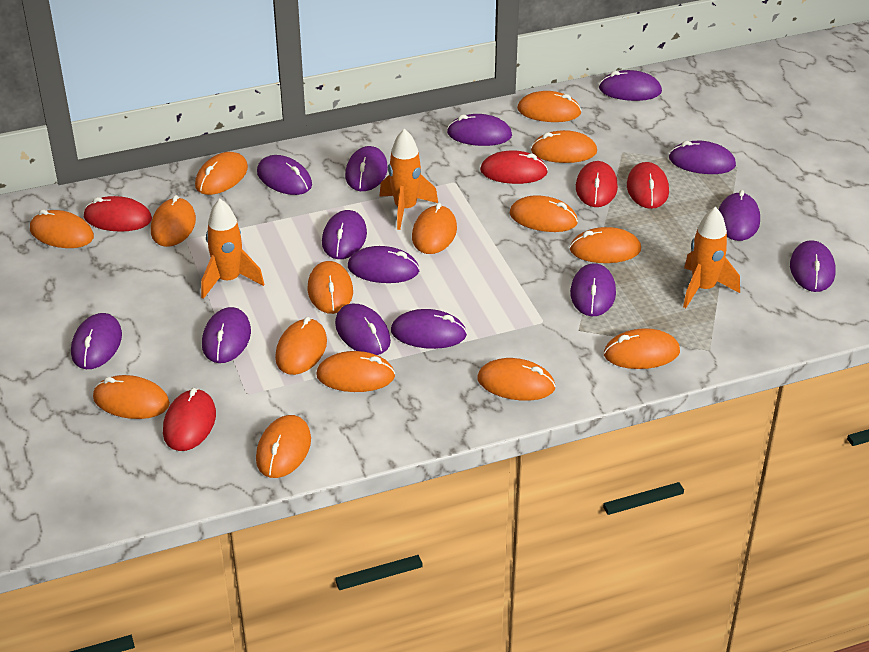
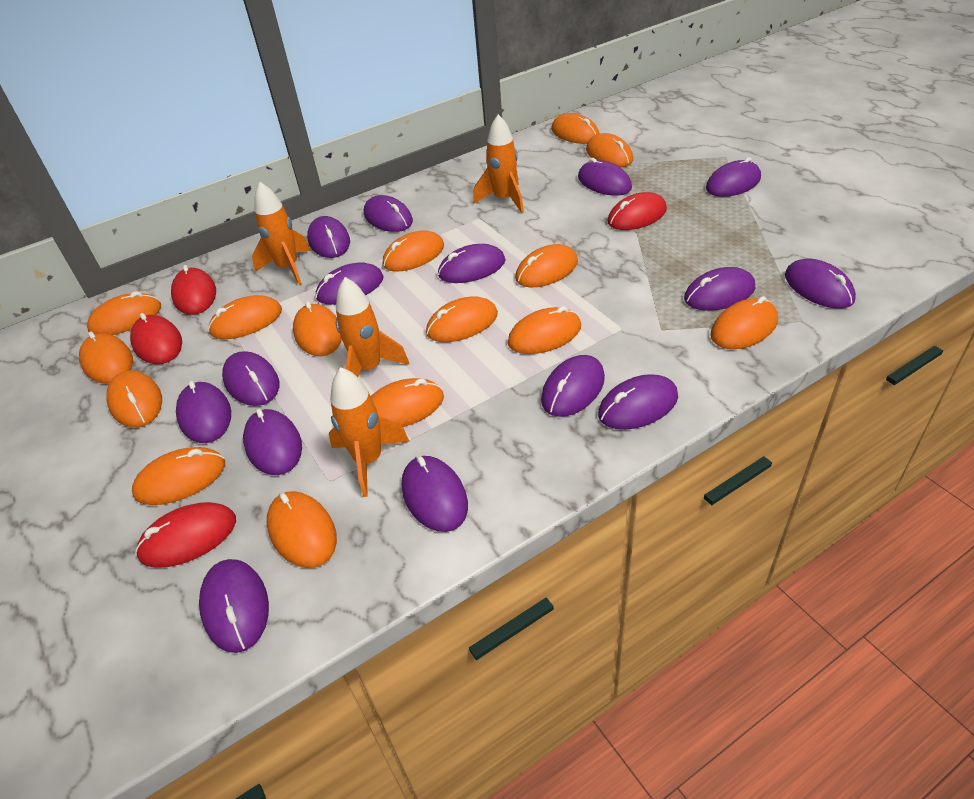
orange rocket: [201,199,264,299] [379,128,438,230] [683,207,740,308] = 3 -> [252,182,311,285] [329,367,410,497] [336,277,409,377] [473,114,524,213] = 4
purple mouse: [71,313,122,369] [202,307,251,363] [257,155,312,195] [322,210,367,259] [335,304,391,355] [345,146,388,191] [348,246,420,283] [391,309,467,349] [447,114,512,146] [570,263,616,316] [599,70,662,101] [669,141,736,174] [719,190,760,241] [790,240,836,292] = 14 -> [176,381,231,443] [199,559,269,653] [222,351,279,406] [243,409,302,475] [307,216,350,258] [316,262,384,305] [364,195,413,232] [402,456,468,532] [438,244,506,283] [541,355,605,417] [578,158,632,196] [598,374,678,430] [684,267,755,311] [706,157,761,197] [785,258,856,309] = 15
red mouse: [84,196,152,232] [163,388,216,451] [480,150,548,184] [576,161,618,207] [627,162,669,209] = 5 -> [130,313,182,364] [135,502,236,568] [171,265,216,315] [607,192,667,230] = 4

